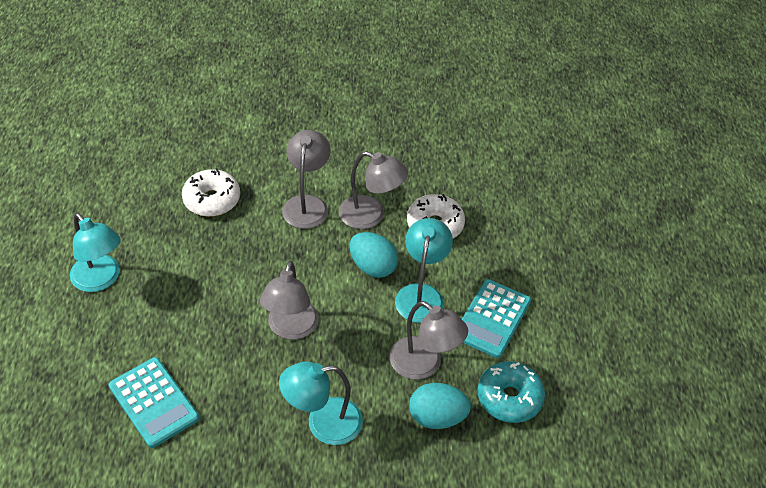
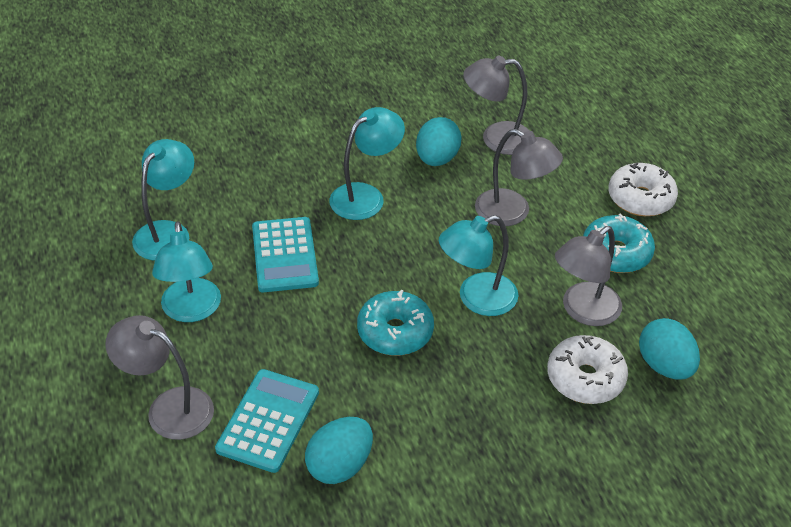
turquoise donut: [478,361,545,423] = 1 -> [357,289,434,356] [583,213,655,273] = 2
turquoise egg: [349,232,398,278] [409,383,471,429] = 2 -> [305,417,373,484] [416,117,461,166] [639,318,700,379] = 3
turquoise lamp: [70,213,121,292] [279,362,363,445] [395,218,453,323] = 3 -> [132,139,194,260] [152,221,221,322] [329,107,405,220] [439,215,518,316] = 4

